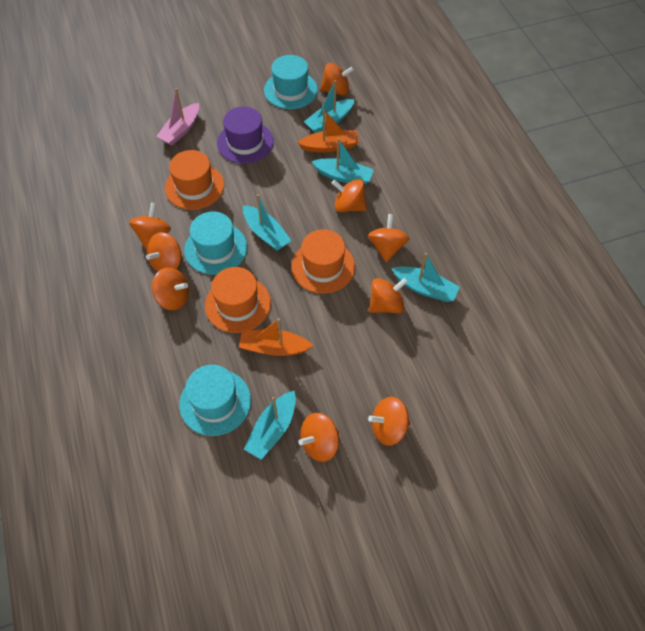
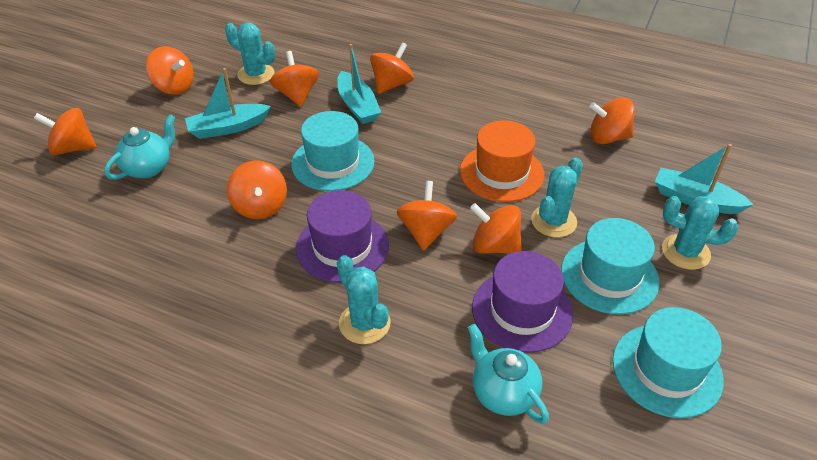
orange boat: [239,318,313,356] [297,109,359,153] = 2 -> none = 0
orange hat: [165,150,224,210] [205,267,271,333] [291,229,355,293] = 3 -> [460,120,544,202] = 1
orange spinning top: [129,203,171,250] [146,232,181,271] [152,267,189,310] [298,413,339,462] [320,63,354,96] [332,179,367,212] [368,214,409,262] [368,397,411,446] [369,278,408,313] = 9 -> [34,108,97,155] [146,46,194,95] [227,160,287,219] [270,51,319,107] [370,42,414,94] [397,181,457,251] [470,203,522,254] [589,97,635,144] = 8
pink boat: [156,88,199,145] = 1 -> none = 0
purple hat: [217,106,274,164] = 1 -> [296,190,389,283] [472,251,573,353] = 2
turquoise boat: [243,194,292,251] [244,391,296,460] [304,80,355,133] [311,138,374,185] [392,253,460,302] = 5 -> [185,68,271,139] [337,44,381,124] [655,144,754,214] = 3
turquoise cactus: none = 0 -> [225,23,275,85] [337,255,391,344] [531,158,583,238] [662,196,738,270] = 4
turquoise teapot: none = 0 -> [104,114,176,180] [468,324,549,424] = 2

